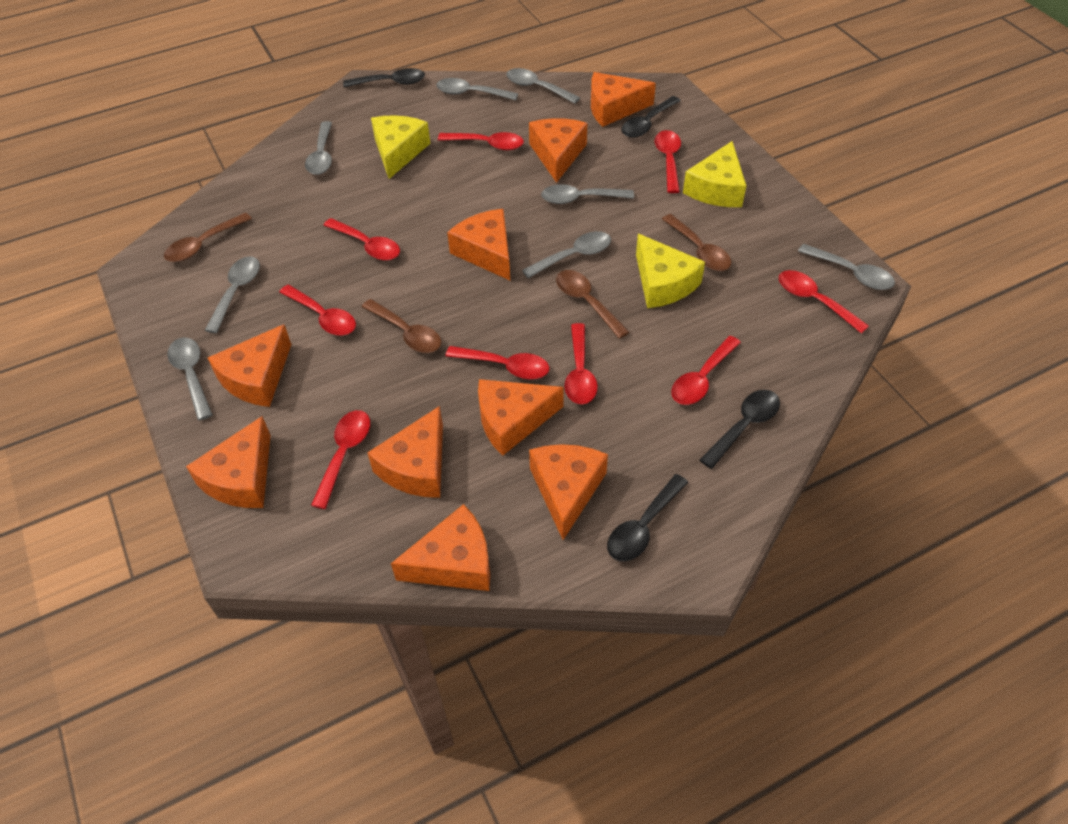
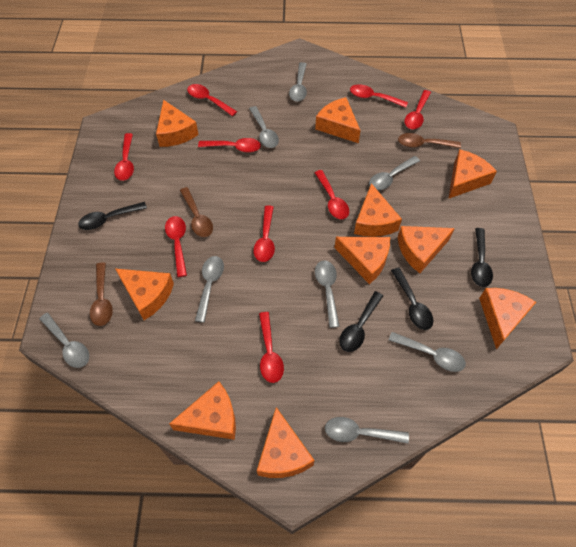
brown spoon: [164,213,252,262] [362,299,441,353] [556,270,629,339] [662,214,731,271] = 4 -> [90,262,113,326] [180,187,213,237] [398,133,461,148] = 3
orange cheese: [186,416,271,508] [208,324,291,407] [367,406,443,498] [391,504,490,591] [447,209,510,280] [478,379,564,456] [529,118,587,183] [529,444,608,540] [591,72,656,127] = 9 -> [116,269,174,320] [156,100,199,147] [169,381,236,440] [257,407,315,478] [315,97,361,143] [334,237,390,284] [354,183,402,237] [397,226,455,273] [448,149,497,199] [479,288,536,349] = 10
yellow cheese: [371,115,430,179] [636,234,705,308] [683,141,746,207] = 3 -> none = 0

